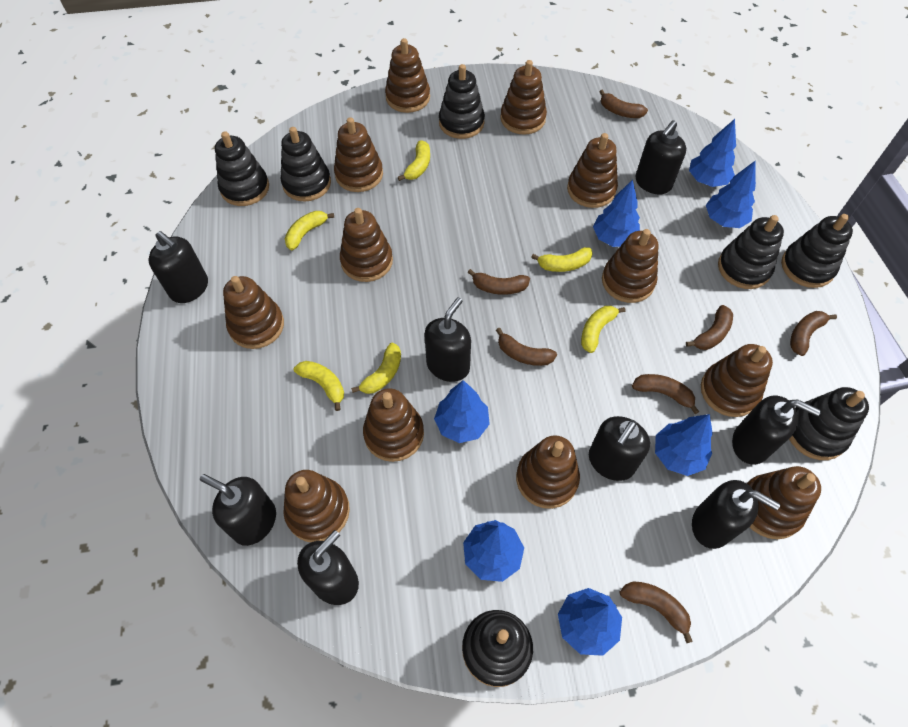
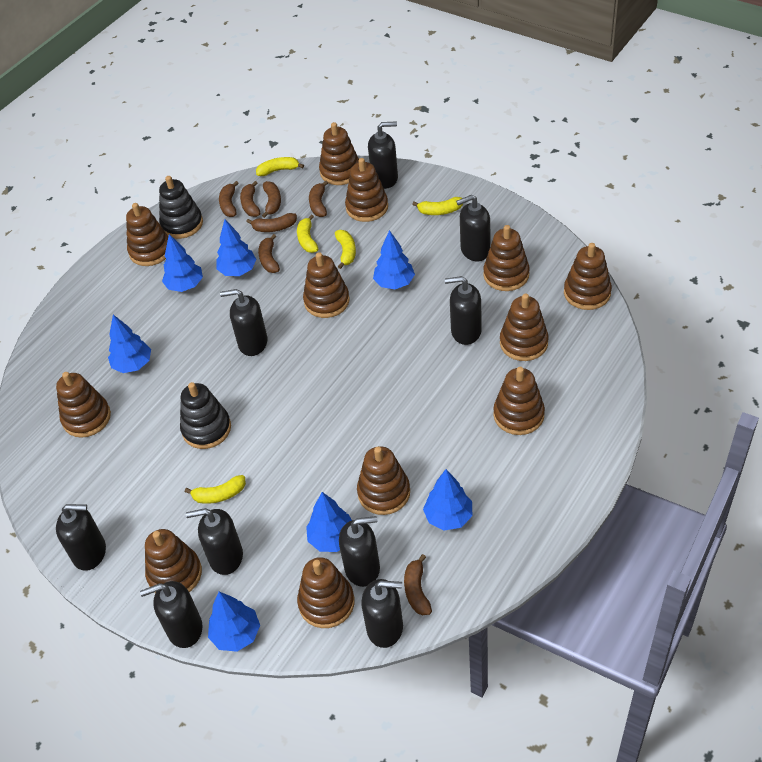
black soap dispenser: [149,231,208,303] [200,474,276,546] [297,530,359,605] [424,297,471,382] [589,416,650,481] [635,120,686,194] [692,480,780,549] [732,396,821,464] = 8 -> [56,504,106,571] [140,581,203,648] [186,508,243,575] [220,289,268,356] [339,516,380,587] [361,579,403,648] [368,121,398,189] [445,276,482,345] [456,195,490,261] = 9
black stacking toy: [215,131,269,206] [281,127,331,201] [439,64,485,139] [462,610,533,687] [718,215,784,289] [781,214,853,288] [789,387,869,460] = 7 -> [159,176,203,239] [180,382,231,449] = 2
yellow banana: [285,211,334,250] [294,361,344,411] [351,343,401,394] [398,140,430,181] [531,247,593,272] [581,306,626,353] = 6 -> [185,475,246,504] [256,157,304,176] [297,215,318,253] [335,230,356,269] [412,197,463,215] = 5

